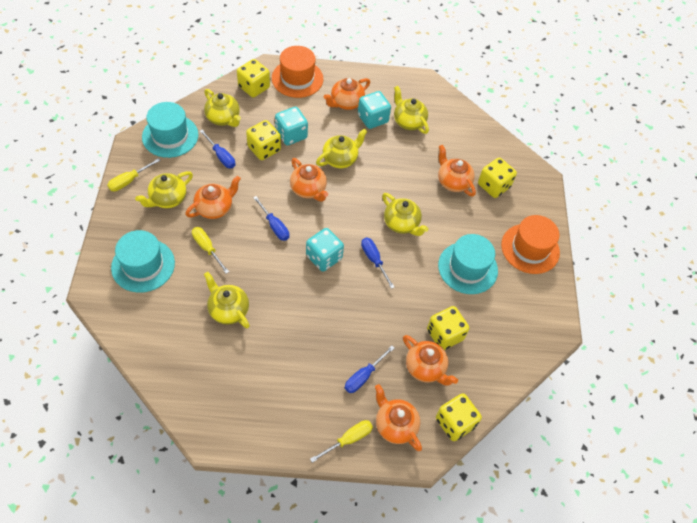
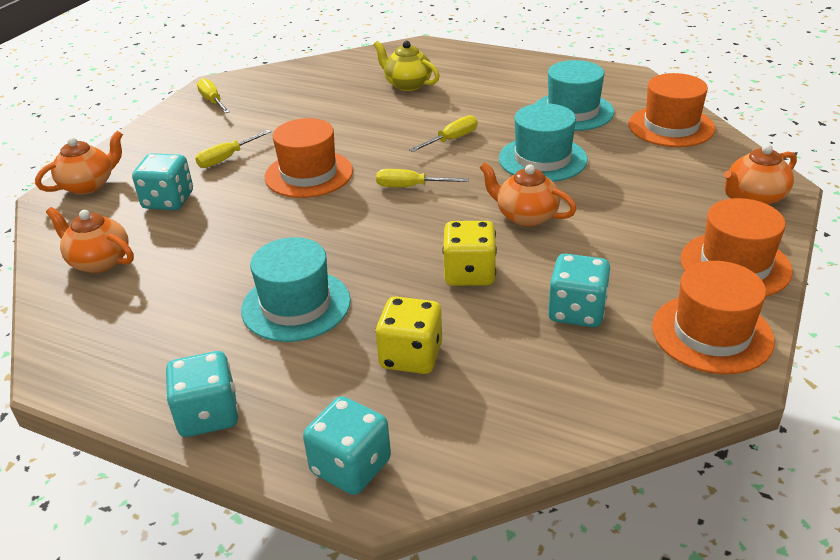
blue screwdriver: [200,130,235,168] [253,196,289,241] [345,345,394,393] [361,238,394,289] = 4 -> none = 0
orange hat: [272,46,323,98] [501,215,560,274] = 2 -> [265,118,353,198] [629,73,715,147] [652,261,775,375] [680,198,793,297] = 4
orange teapot: [185,176,241,219] [290,158,328,202] [324,78,370,110] [375,384,422,451] [403,335,458,386] [438,145,476,197] = 6 -> [35,131,123,195] [46,207,134,273] [479,162,577,227] [724,144,797,205] = 4
turquoise dice: [275,107,308,145] [306,228,344,272] [358,91,391,129] = 3 -> [132,153,193,210] [166,351,239,437] [303,396,391,495] [548,254,611,327] = 4
yellow dice: [237,59,270,98] [246,120,281,160] [427,306,469,350] [436,393,482,441] [478,158,517,198] = 5 -> [375,296,442,374] [442,221,497,286] = 2
yellow screwdriver: [107,158,161,191] [192,227,229,273] [310,420,373,463] = 3 -> [195,130,271,168] [197,78,230,113] [376,169,469,187] [409,115,477,152] = 4
yellow teapot: [135,171,193,208] [204,89,241,127] [204,272,250,329] [316,128,368,168] [382,193,428,236] [394,86,429,134] = 6 -> [374,41,440,91] = 1

